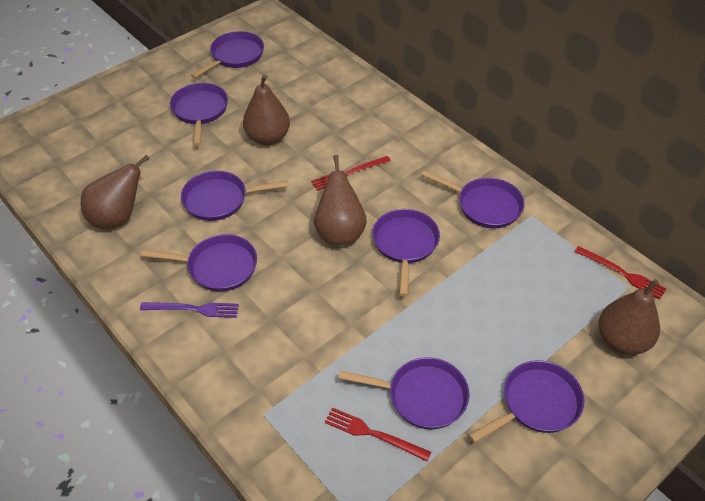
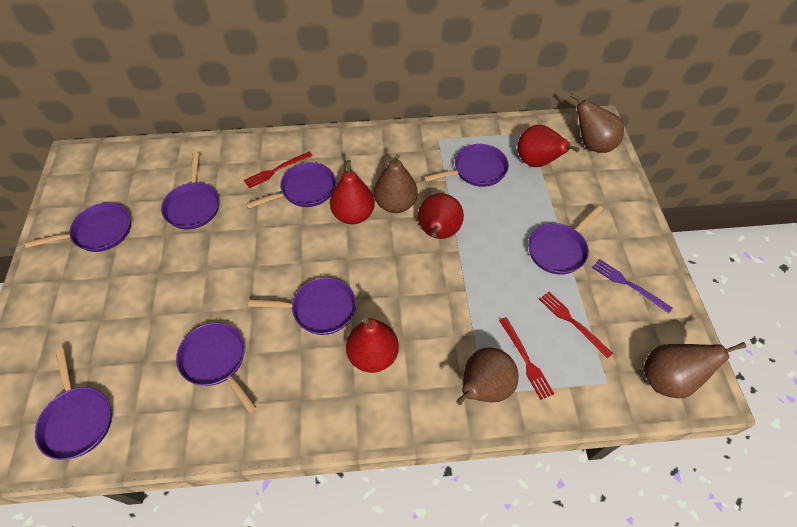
red pear: none = 0 -> [330,160,375,224] [346,318,399,373] [418,193,464,239] [517,125,580,167] = 4

